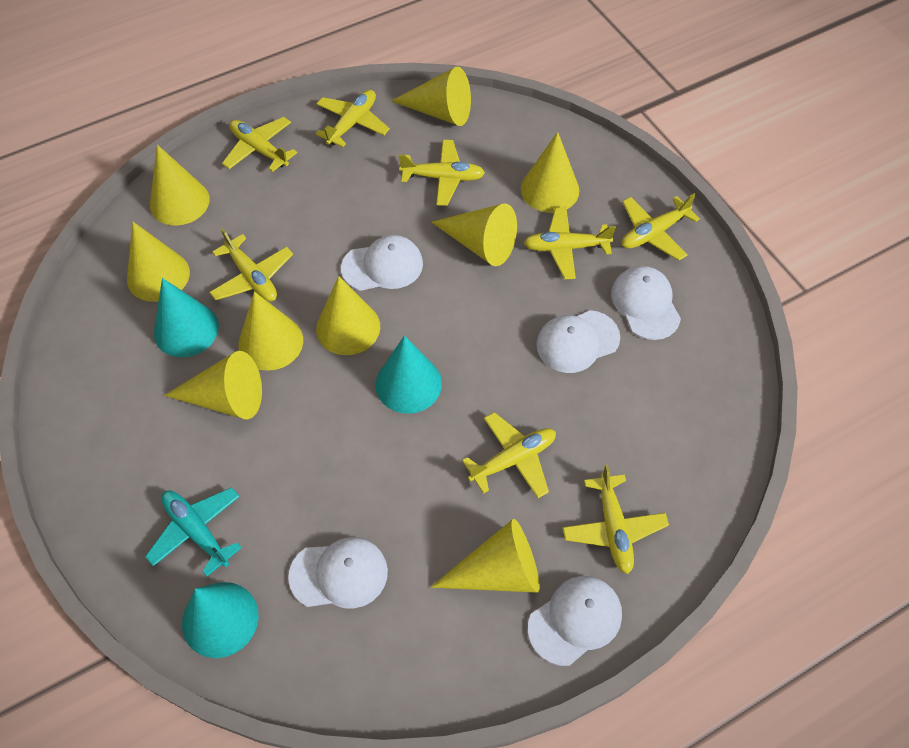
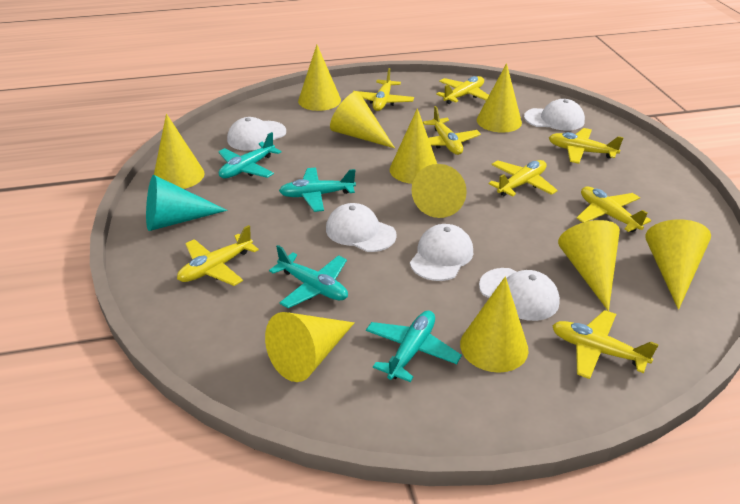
turquoise cone: [154,278,219,357] [182,582,258,658] [375,335,442,414] = 3 -> [146,175,227,231] = 1
turquoise plane: [145,487,242,576] = 1 -> [218,132,282,179] [269,245,348,308] [279,168,356,212] [366,311,462,382] = 4
yellow cone: [127,222,190,302] [150,145,210,226] [164,351,262,419] [238,292,303,371] [316,276,380,355] [391,67,471,126] [430,519,540,593] [431,203,517,266] [521,132,579,213] = 9 -> [154,114,205,189] [265,312,355,382] [298,45,341,111] [330,91,395,148] [390,108,437,184] [412,164,467,218] [460,276,529,373] [477,63,522,133] [558,220,620,311] [645,220,711,310] = 10

